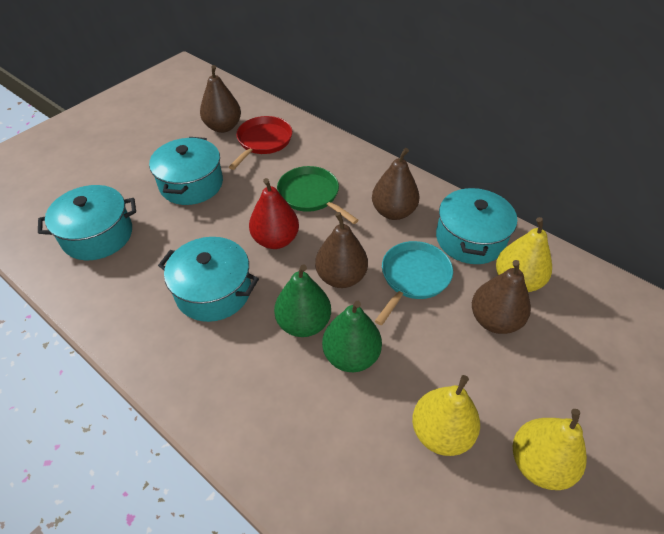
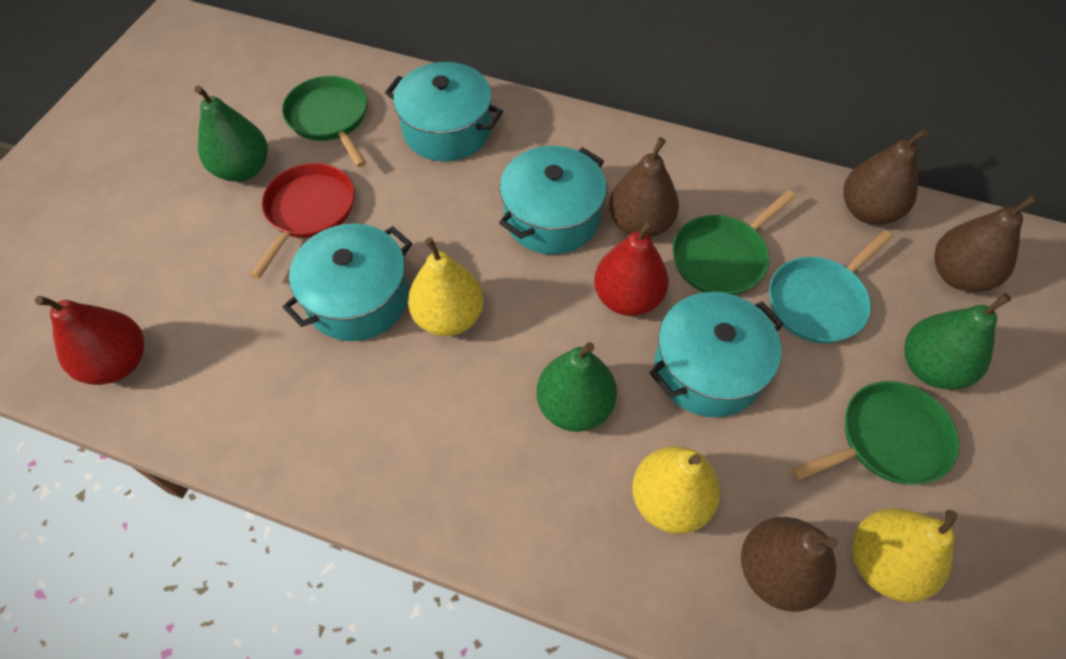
green pan: [277,166,359,224] = 1 -> [282,76,367,167] [672,190,796,295] [792,381,959,485] = 3
green pear: [274,264,331,337] [322,301,382,372] = 2 -> [194,85,268,182] [537,342,617,432] [904,293,1011,390] = 3
red pear: [249,178,299,249] = 1 -> [35,296,144,385] [594,219,669,316] = 2

